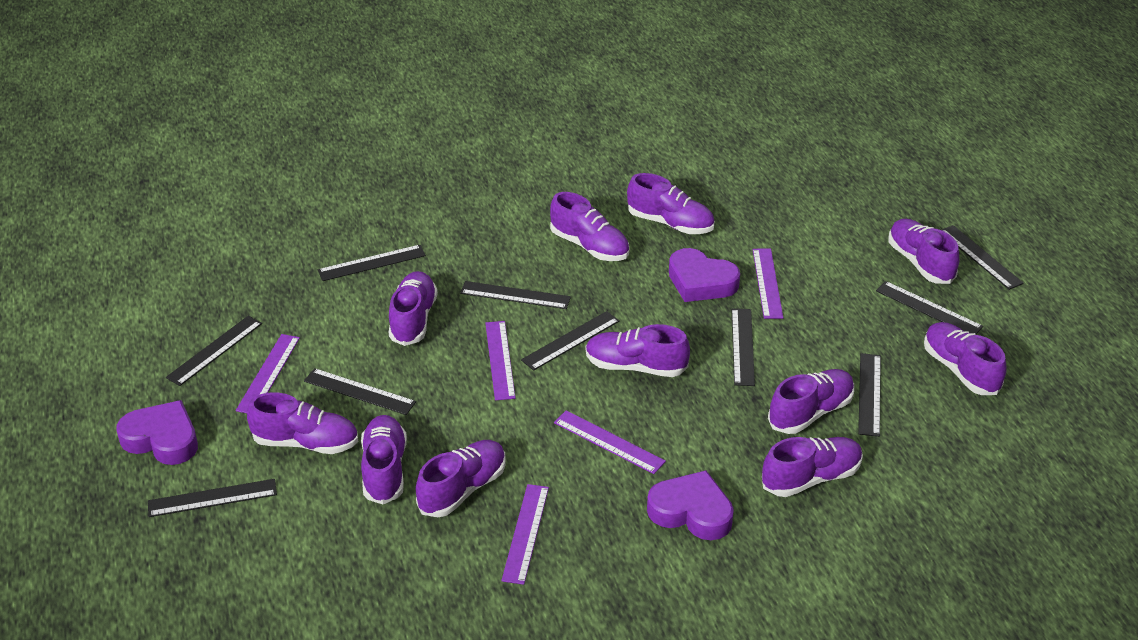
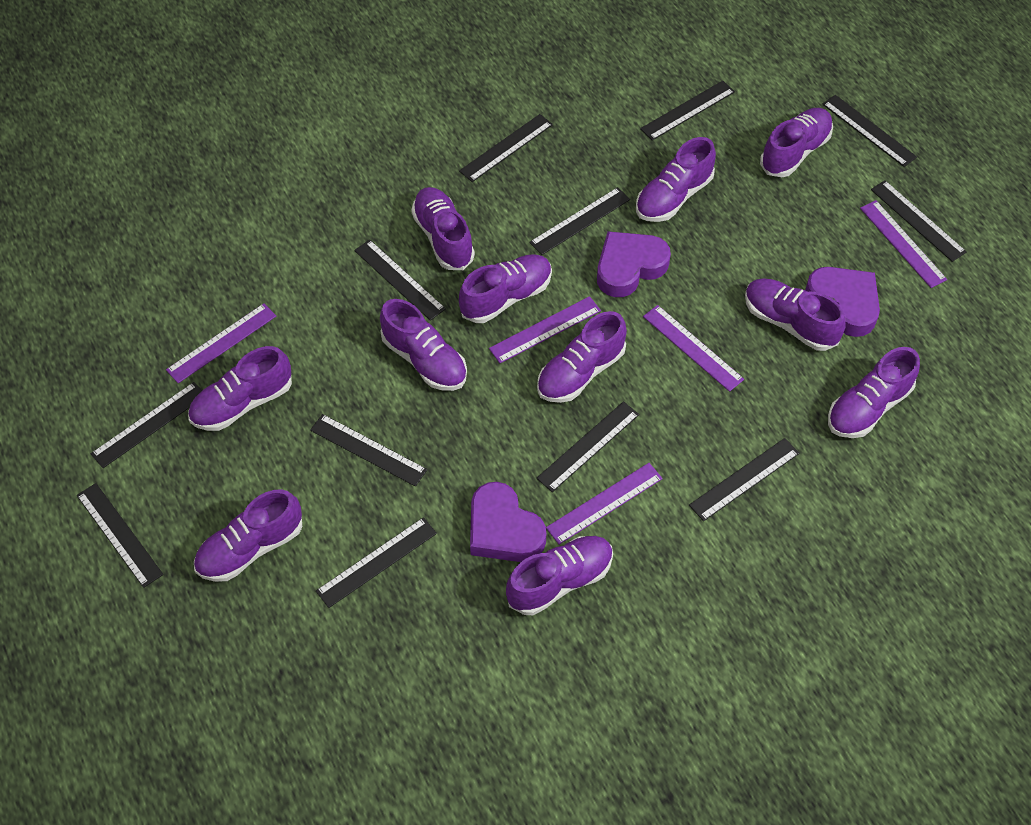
black ruler: [148,479,277,517] [166,316,262,386] [304,368,416,415] [318,245,426,281] [460,281,571,309] [521,311,620,371] [732,308,755,386] [858,353,881,437] [876,281,983,334] [942,225,1024,290] = 10 -> [77,483,163,588] [91,382,202,468] [310,414,427,487] [316,517,437,608] [354,240,446,321] [459,114,553,182] [529,187,630,255] [537,401,639,492] [640,81,735,141] [689,438,799,521] [822,95,917,167] [871,180,967,262] = 12

